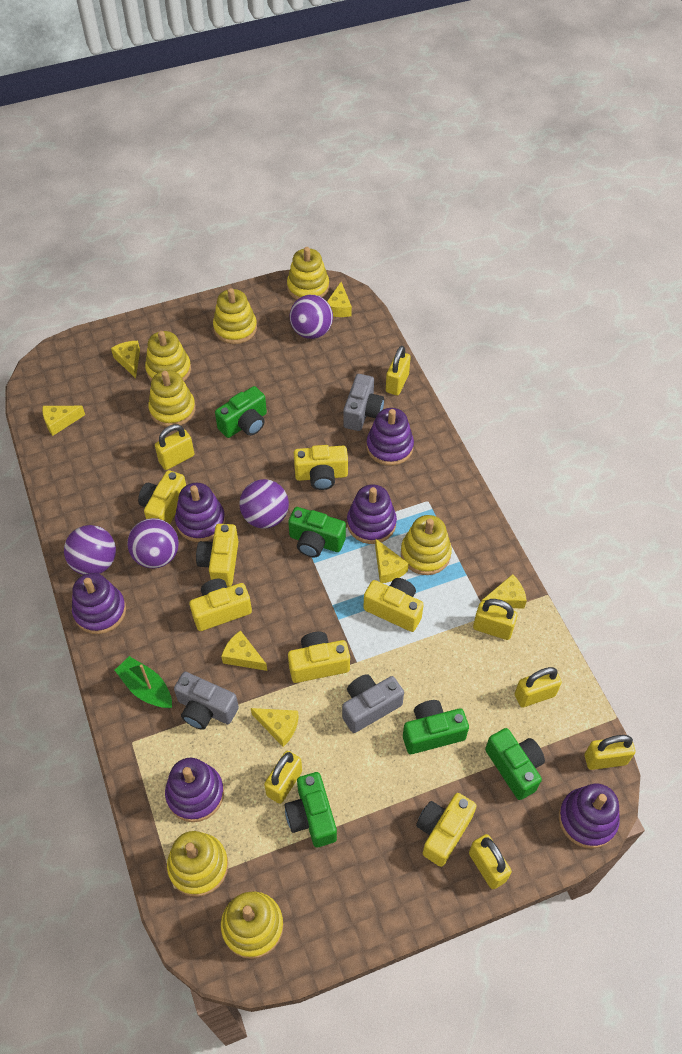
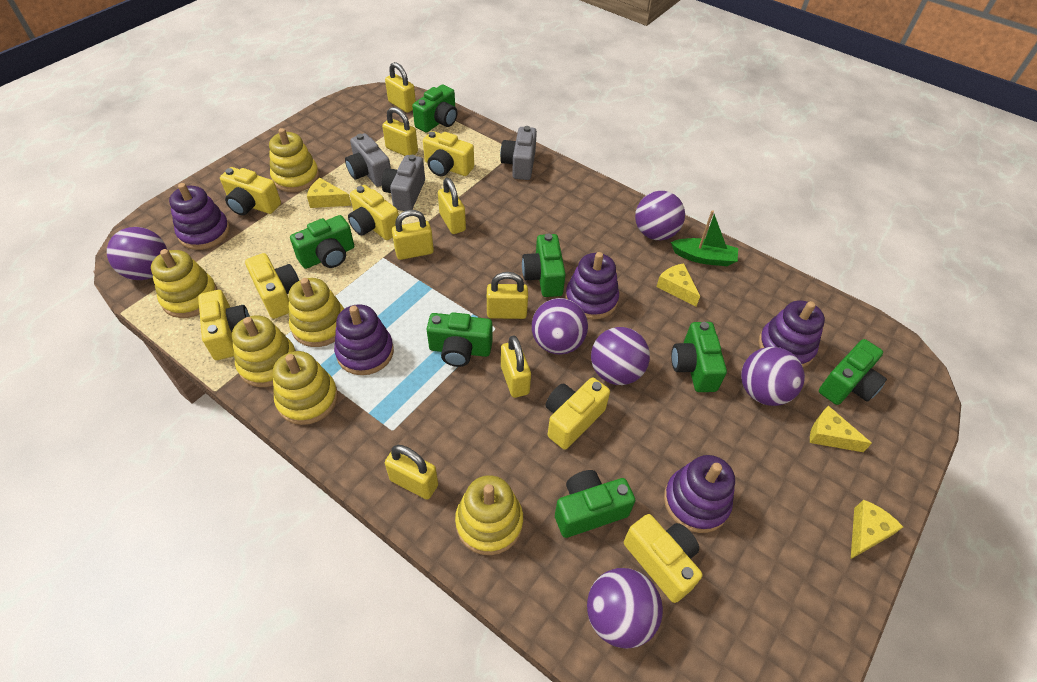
green camera: [215,386,267,438] [284,772,337,847] [288,507,346,558] [403,700,469,754] [485,728,545,800] = 5 -> [290,215,354,269] [412,85,458,133] [427,312,493,367] [522,234,566,297] [555,470,635,538] [671,322,727,392] [819,339,887,405] = 7
purple ball: [64,525,116,575] [127,518,179,569] [239,479,289,529] [290,295,333,339] = 4 -> [107,227,167,280] [532,298,588,355] [587,568,663,649] [591,327,650,385] [635,191,685,240] [741,347,805,406] = 6
purple stacking toy: [72,573,126,634] [165,758,224,822] [175,483,225,542] [347,484,397,544] [367,408,414,466] [559,784,620,849] = 6 -> [169,183,230,250] [334,304,394,375] [565,252,619,320] [664,455,735,533] [758,301,825,367] = 5
yellow cheese: [42,406,85,436] [111,341,140,378] [221,630,267,671] [251,708,299,747] [327,282,352,317] [375,539,409,583] [482,574,527,608] = 7 -> [307,178,351,208] [656,263,700,307] [810,406,872,452] [851,500,903,559] = 4
yellow stacking toy: [145,331,191,381] [148,370,195,427] [167,831,228,897] [213,288,257,344] [221,891,284,959] [287,247,329,300] [401,515,452,575] = 7 -> [151,249,218,318] [232,315,296,387] [269,128,319,192] [273,351,338,425] [289,278,344,347] [455,475,523,555] = 6

